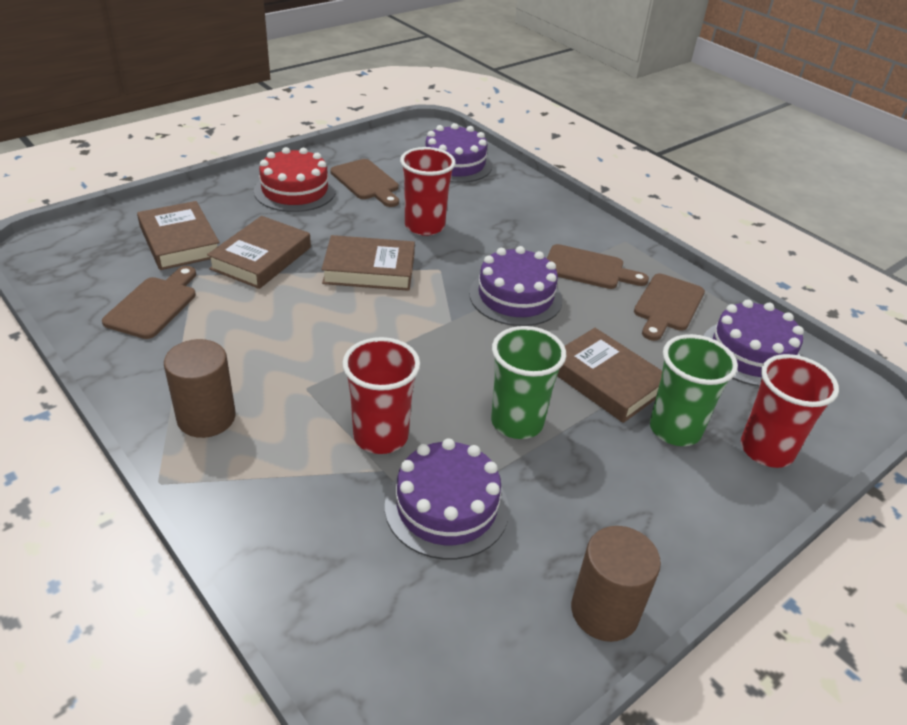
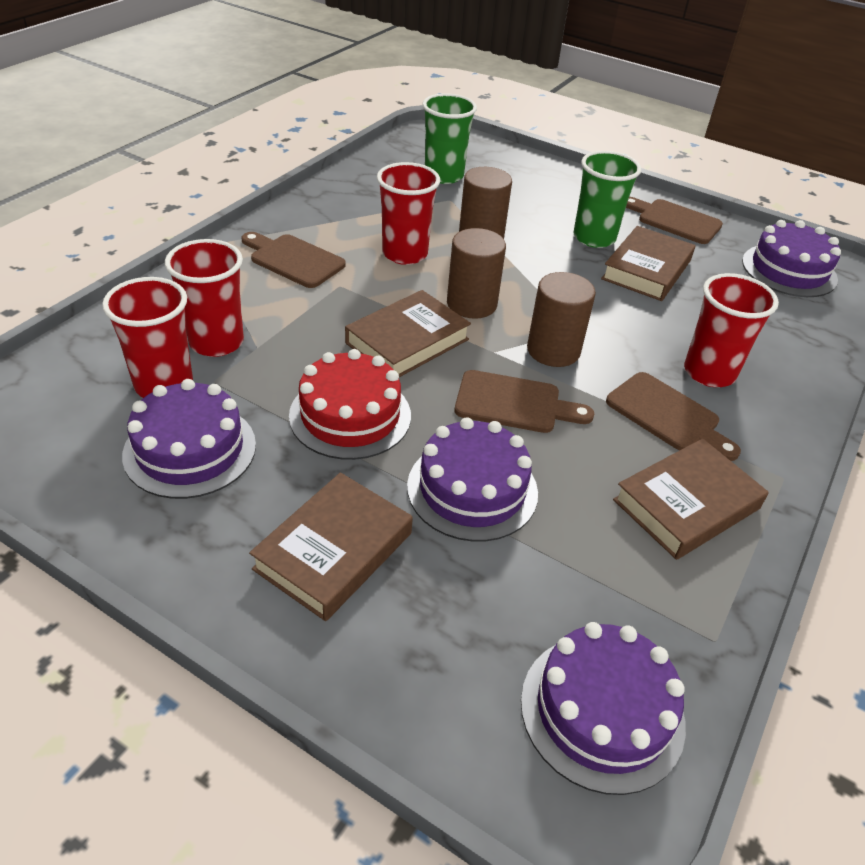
brown cylinder: [164,339,236,438] [571,526,661,642] = 2 -> [447,228,506,319] [459,167,512,239] [527,272,596,367] = 3
red cup: [342,337,420,454] [400,147,456,236] [741,354,839,468] = 3 -> [102,277,193,398] [165,239,244,357] [377,162,440,265] [684,273,779,387] = 4

